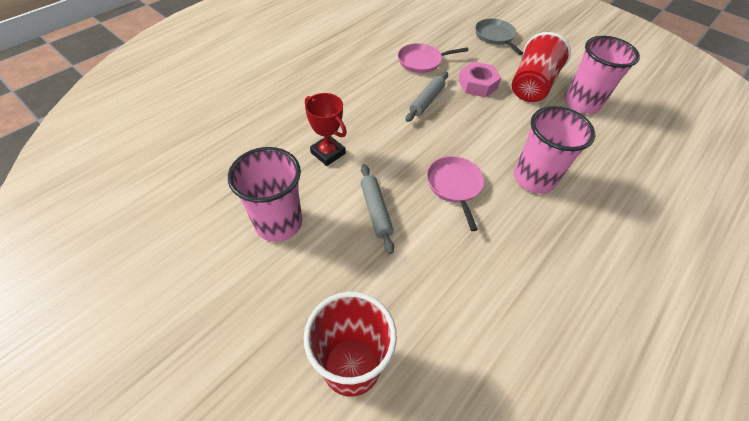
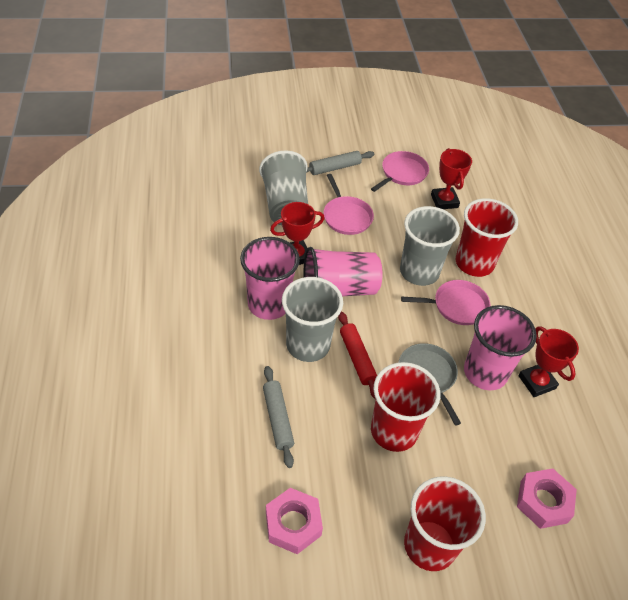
grey cup: none = 0 -> [259,151,308,225] [282,277,343,362] [400,206,460,286] = 3
pink nut: [458,61,501,97] = 1 -> [266,488,323,554] [517,468,577,529] = 2
pink pan: [398,43,469,73] [427,156,484,231] = 2 -> [323,174,374,235] [371,151,429,192] [401,280,491,325] = 3
red cup: [304,292,397,397] [512,32,571,102] = 2 -> [371,362,440,452] [404,476,486,571] [456,198,518,277] = 3
red rolling pin: none = 0 -> [338,311,377,399] = 1
red trophy: [305,93,347,166] = 1 -> [270,202,325,265] [431,148,472,209] [519,327,579,397] = 3

